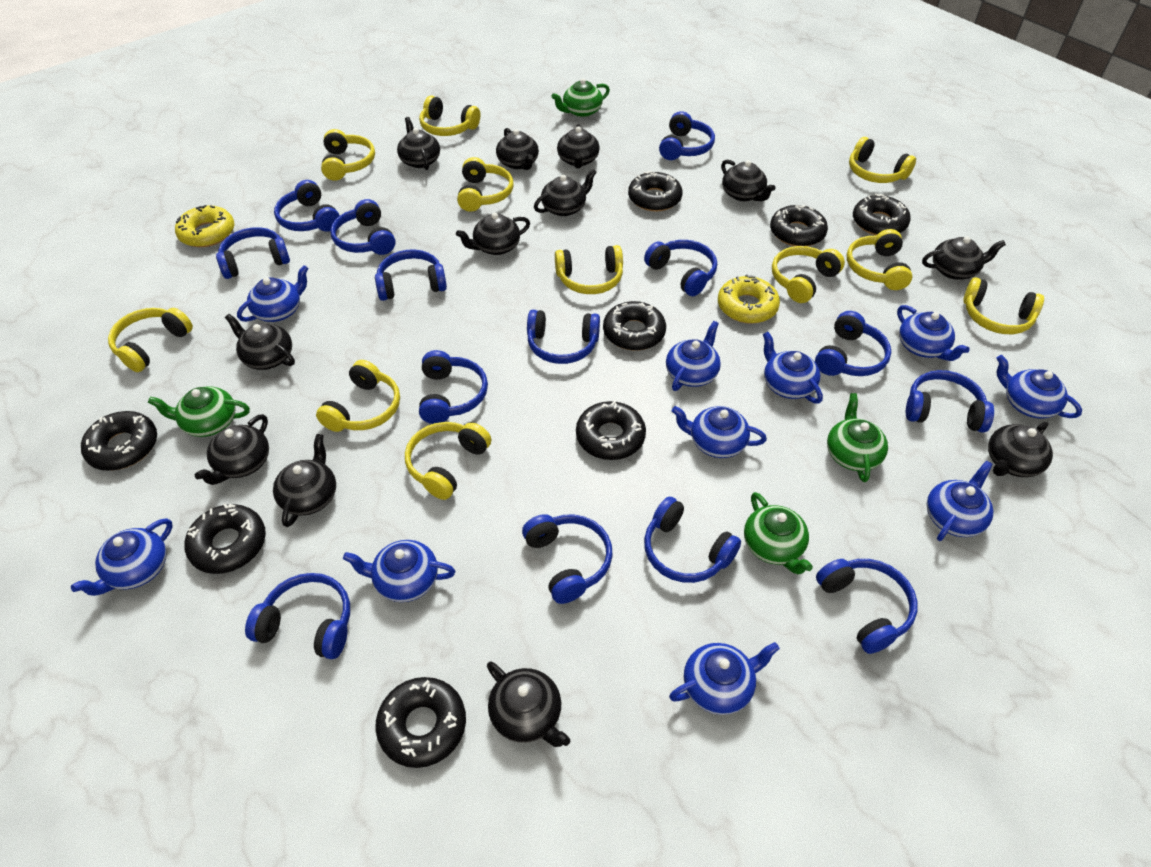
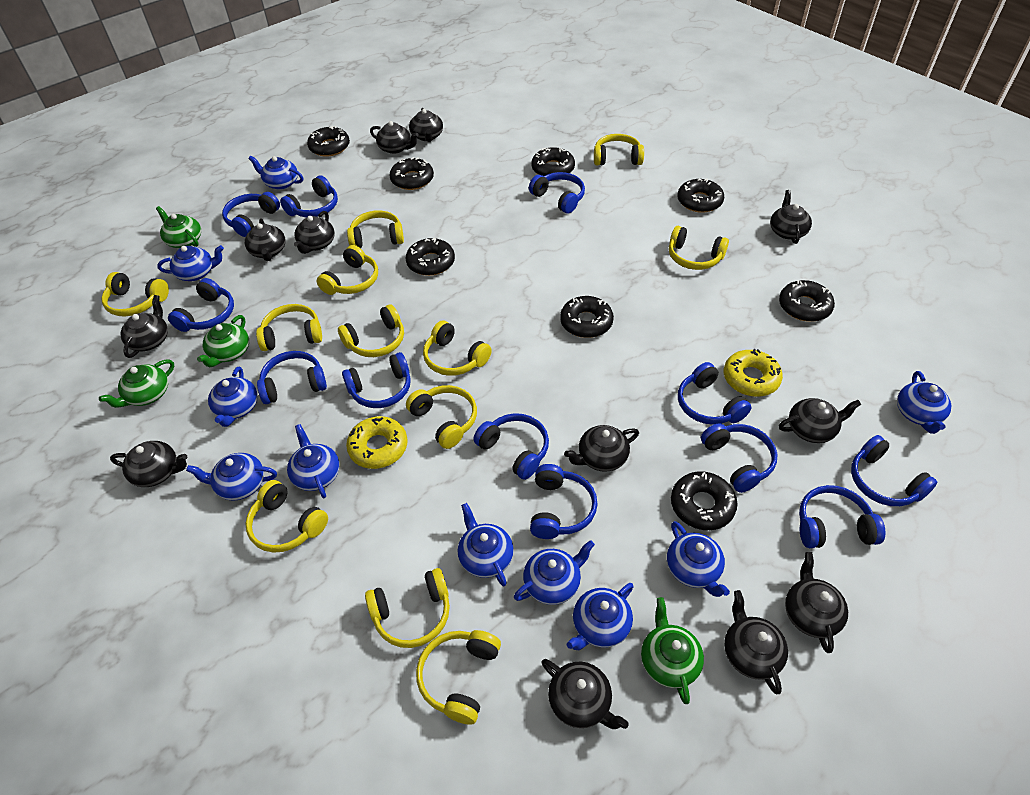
blue headphones: [216,227,290,279] [245,573,350,659] [274,180,340,232] [330,199,396,255] [375,249,447,301] [419,350,488,424] [522,514,613,604] [527,310,600,364] [644,240,717,296] [644,497,741,583] [659,111,715,160] [815,311,891,376] [816,559,918,654] [906,370,994,433] = 14 -> [168,278,234,332] [222,192,280,237] [257,351,327,404] [280,175,338,217] [342,352,411,408] [473,413,549,480] [529,172,585,214] [530,464,598,539] [678,362,752,425] [701,423,778,493] [799,485,886,548] [851,435,937,506] = 12
yellow headphones: [108,308,193,372] [316,360,400,432] [321,129,375,181] [405,422,491,500] [419,96,480,136] [457,157,514,212] [555,245,623,294] [772,246,845,303] [847,229,912,290] [849,137,916,183] [963,277,1044,334] = 11 -> [101,272,169,316] [245,480,328,553] [256,304,322,351] [317,245,378,295] [338,304,404,357] [347,210,404,248] [365,568,450,648] [406,385,477,449] [416,630,501,724] [423,321,492,376] [594,134,644,166] [669,226,729,270] = 12

